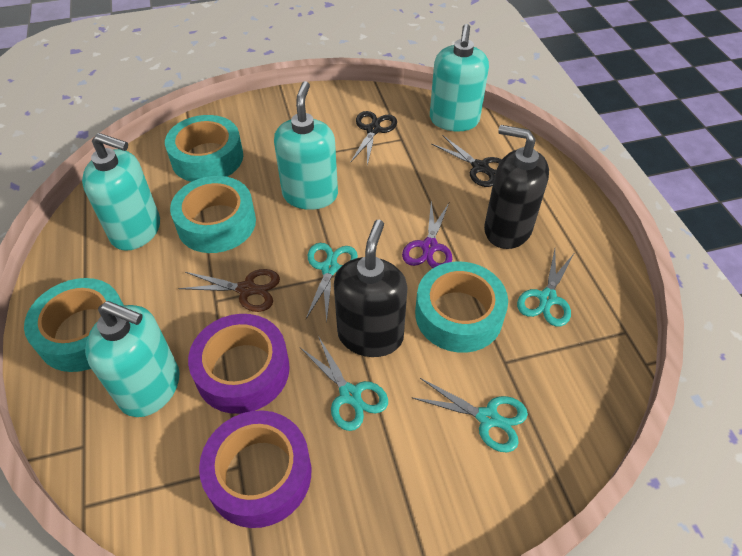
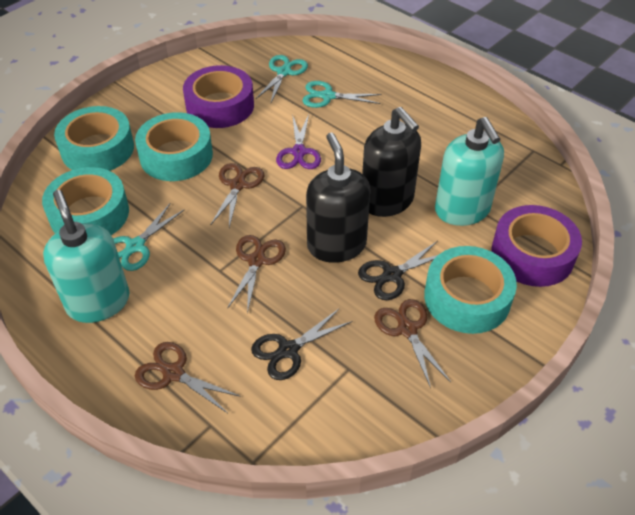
brown scissors: [178,269,280,312] = 1 -> [135,342,241,413] [210,163,264,227] [227,235,286,314] [374,299,451,388] = 4
turquoise scissors: [301,336,388,431] [306,243,358,322] [411,378,528,452] [517,249,574,327] = 4 -> [113,203,185,271] [256,55,308,102] [303,81,382,108] = 3
turquoise soap dispenser: [82,133,160,251] [85,301,179,417] [274,81,338,210] [430,24,489,132] = 4 -> [43,190,130,323] [435,117,504,226] = 2

